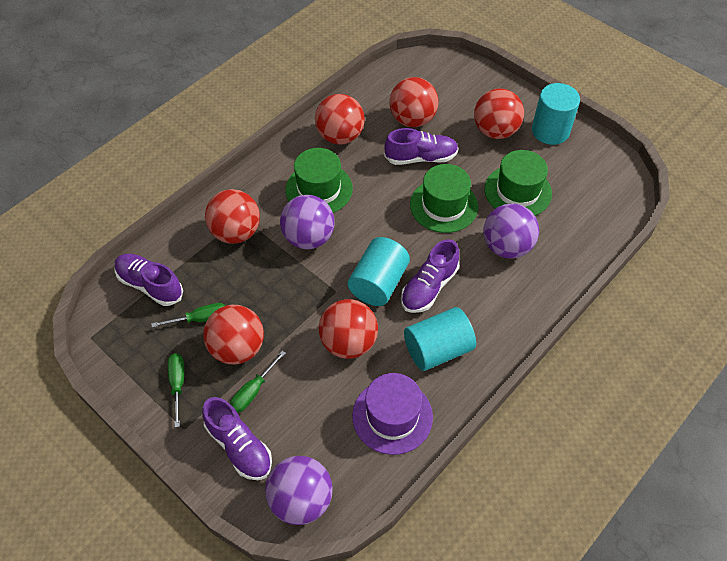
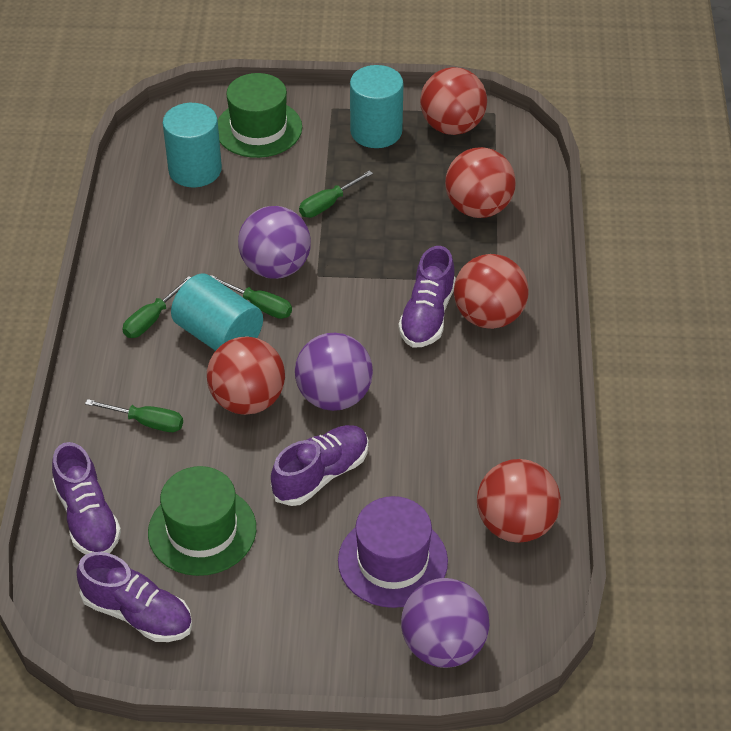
green hat: [286,148,353,213] [410,164,478,233] [484,150,552,216] = 3 -> [148,466,256,576] [218,73,302,158] = 2
green screwdriver: [151,303,225,328] [168,353,184,428] [230,351,286,413] = 3 -> [85,399,183,432] [122,276,191,338] [210,275,292,319] [299,170,373,218] = 4
red ball: [203,305,264,364] [205,189,260,244] [315,94,365,145] [319,299,378,359] [389,77,438,127] [474,88,524,139] = 6 -> [207,336,285,415] [420,67,487,135] [445,147,516,218] [454,254,529,329] [477,459,561,543] = 5

